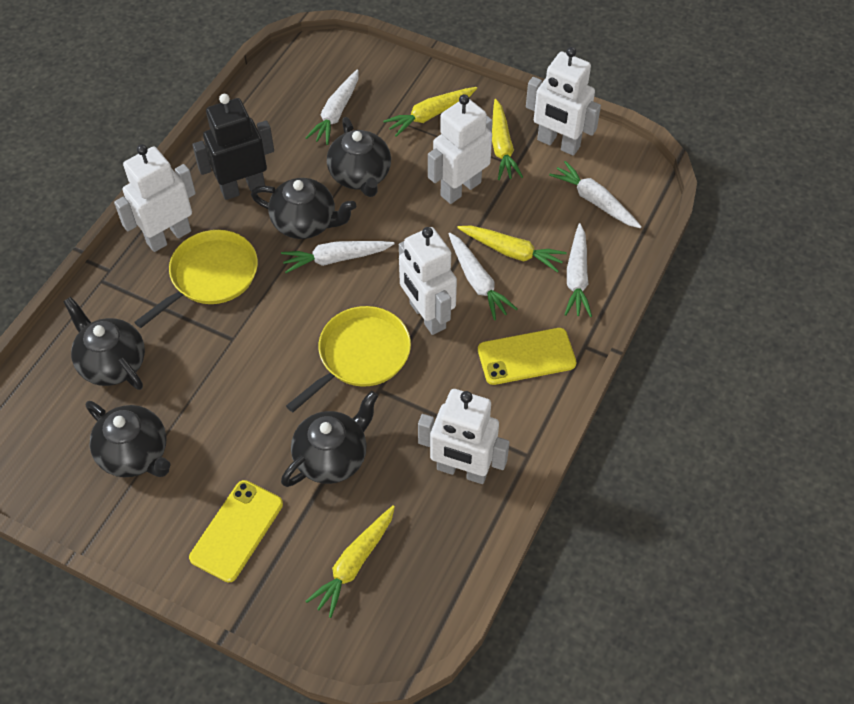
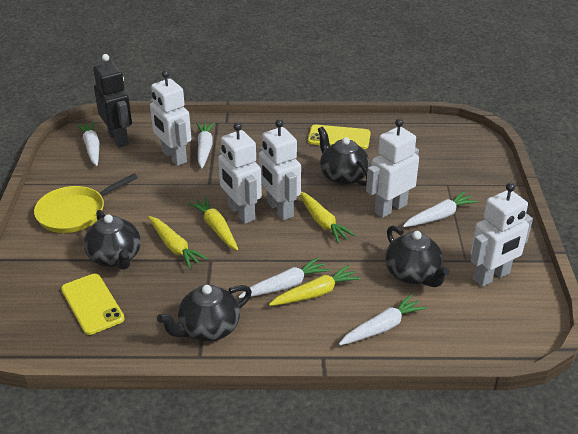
black teapot: [63,297,145,390] [86,401,171,477] [251,178,356,239] [281,391,378,487] [327,117,391,197] = 5 -> [84,210,141,270] [157,284,252,342] [318,127,370,186] [385,225,450,287] = 4
yellow pan: [134,230,258,328] [286,306,411,412] = 2 -> [34,174,138,233] = 1

